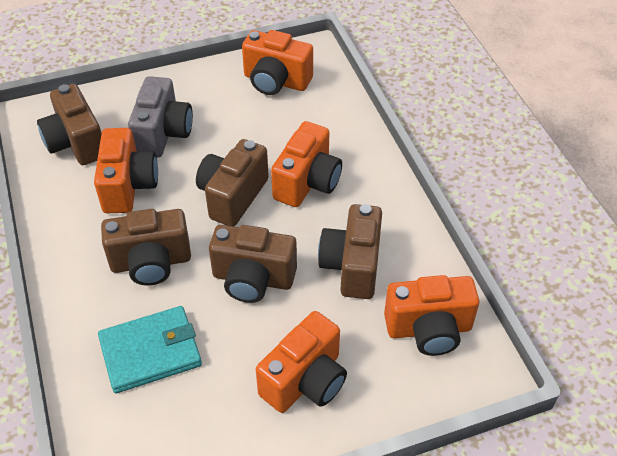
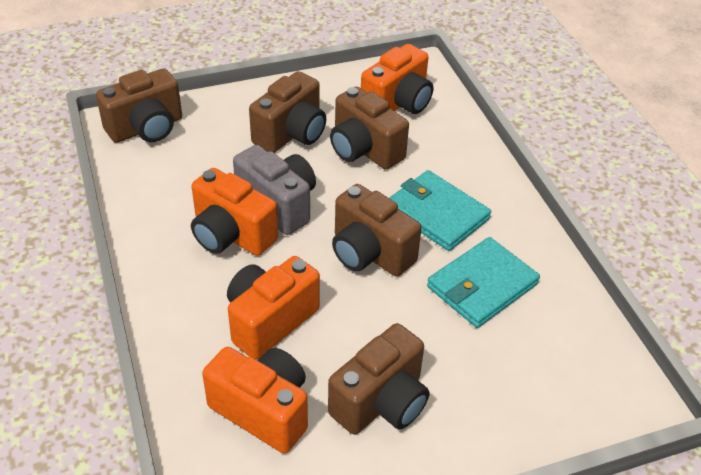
orange camera: [94,128,158,213] [242,30,313,95] [256,311,347,413] [271,121,342,207] [384,275,479,356] = 5 -> [191,168,278,256] [202,347,308,453] [227,256,320,360] [361,44,433,114] = 4
turquoise wallet: [98,306,202,394] = 1 -> [389,170,491,251] [427,237,540,328] = 2

